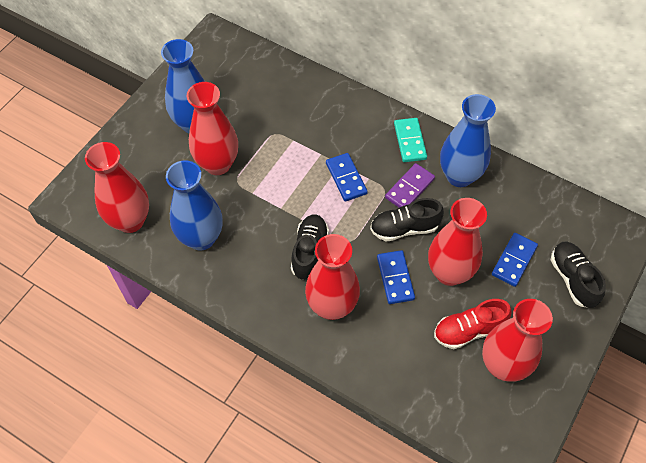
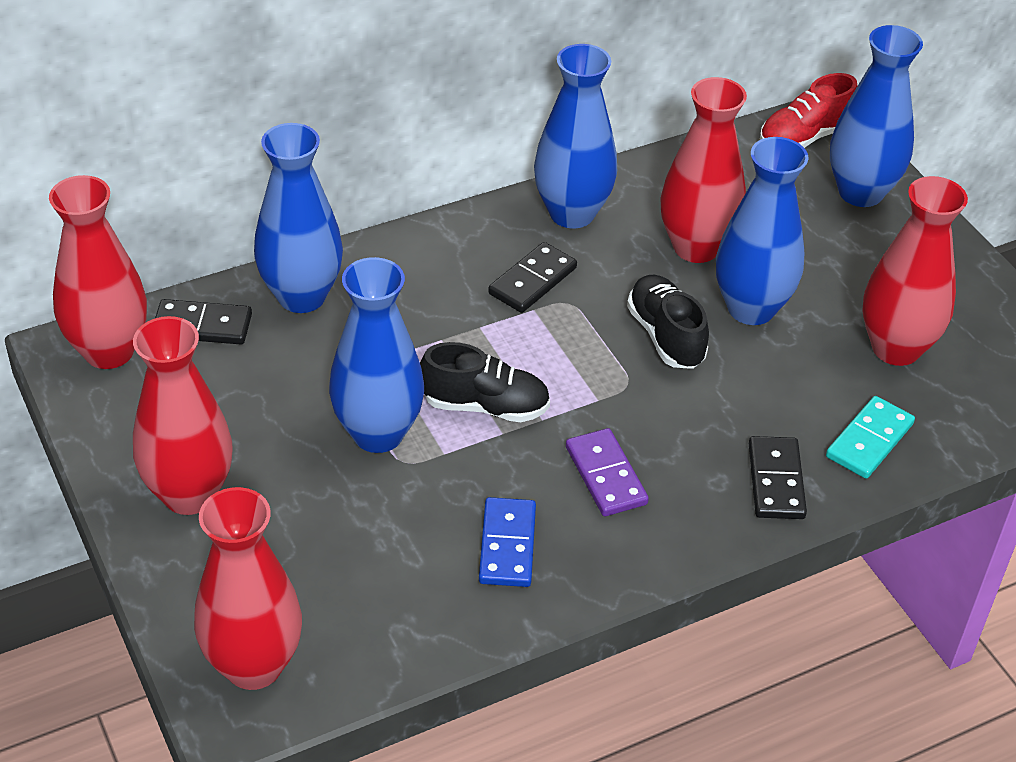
black domino: none = 0 -> [155,299,252,345] [488,242,577,313] [749,436,807,519] = 3
black shoe: [291,214,329,280] [370,198,444,241] [551,242,606,308] = 3 -> [420,342,550,422] [627,275,709,369] = 2
blue domino: [326,153,368,201] [377,250,415,304] [492,233,538,287] = 3 -> [479,497,536,587] = 1
blue vase: [161,39,205,133] [166,160,223,251] [440,94,496,187] = 3 -> [254,123,343,313] [329,257,424,453] [534,44,617,229] [716,137,808,325] [830,25,923,207] = 5

